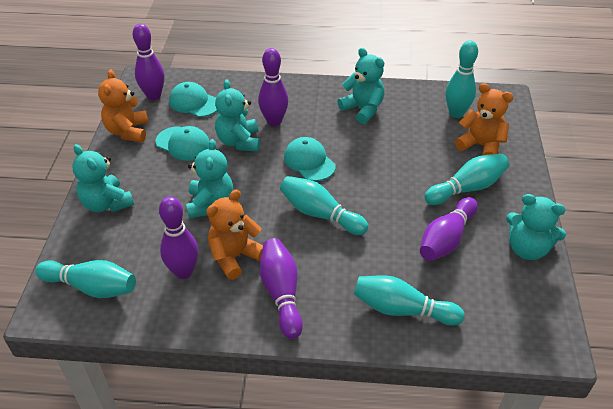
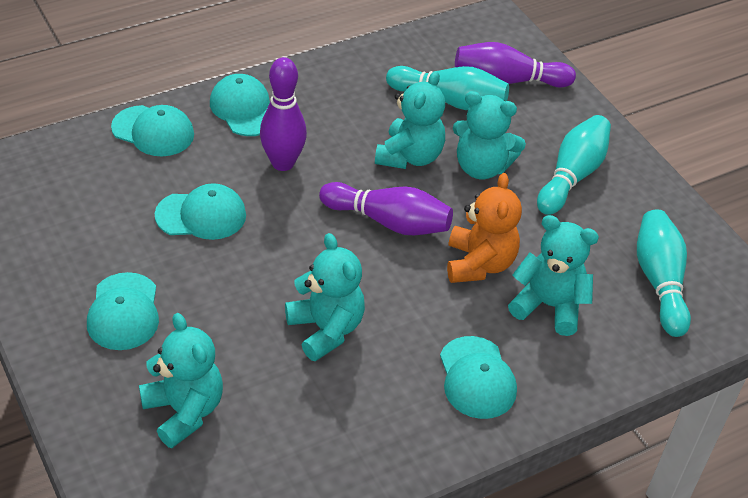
orange teddy bear: [98,69,149,142] [206,190,263,280] [455,83,514,155] = 3 -> [447,173,522,283] = 1
purple bowling pin: [133,24,165,100] [159,197,199,279] [258,48,288,126] [260,238,303,339] [420,197,478,261] = 5 -> [260,57,307,171] [319,182,453,235] [455,42,576,88] = 3
turquoise bowling pin: [35,260,136,298] [280,176,368,235] [354,275,465,326] [424,154,509,205] [445,40,478,118] = 5 -> [386,66,509,110] [537,115,611,215] [637,210,691,337] = 3
turquoise cap: [156,126,210,161] [169,82,217,117] [284,137,336,181] = 3 -> [87,272,159,350] [111,105,194,156] [155,183,246,240] [210,74,270,136] [440,336,517,419] = 5

